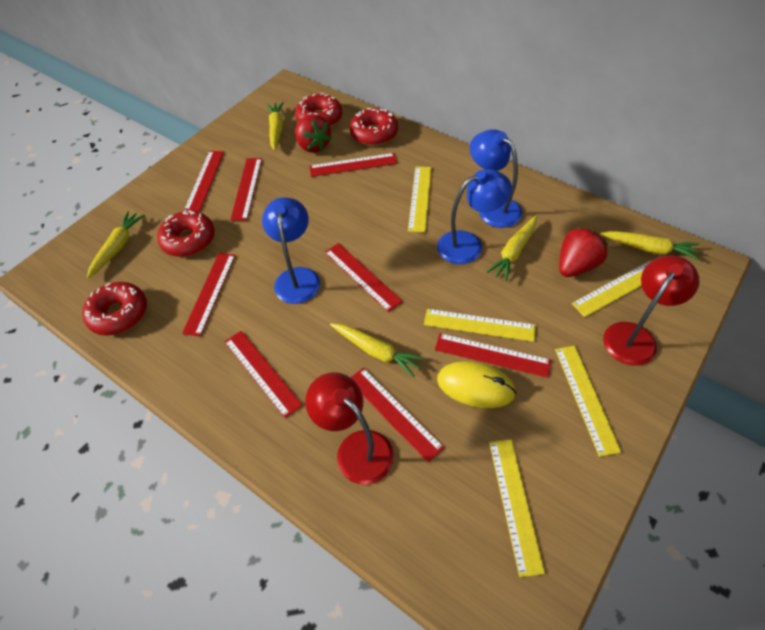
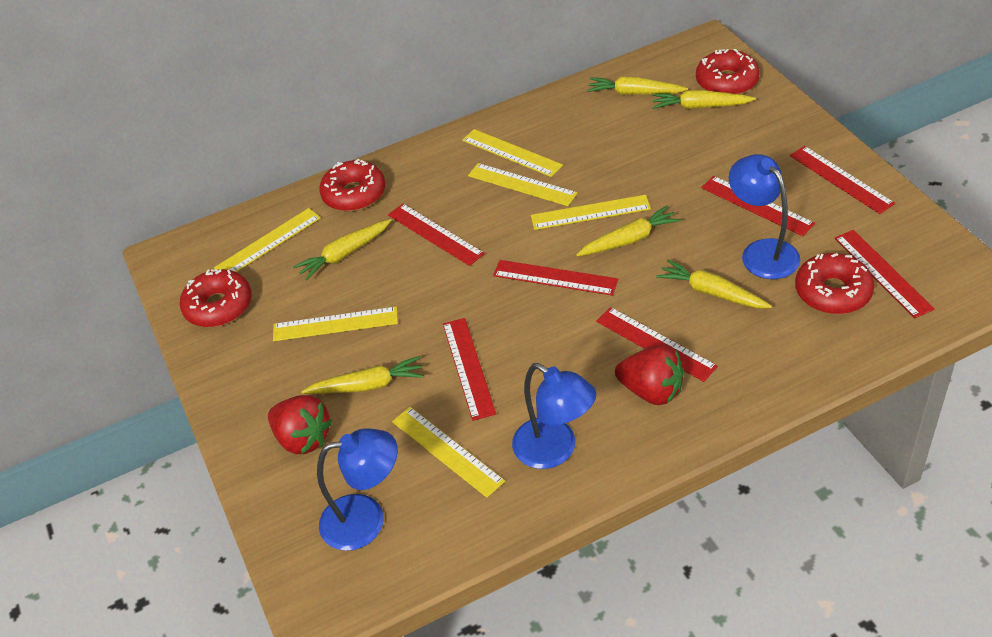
red lamp: [305,372,394,485] [603,255,700,365] = 2 -> none = 0
red ruler: [182,253,236,337] [184,151,224,212] [224,331,303,418] [230,158,262,221] [309,153,397,177] [325,243,403,312] [351,367,444,463] [435,333,551,378] = 8 -> [388,204,485,266] [443,318,496,421] [493,260,618,296] [596,307,718,382] [701,176,815,236] [790,146,895,214] [835,230,935,318] = 7
yellow carrot: [87,211,145,279] [267,102,284,151] [330,323,425,377] [486,216,537,281] [600,231,700,260] = 5 -> [293,219,391,281] [301,356,424,394] [576,206,681,256] [587,77,688,95] [652,90,756,109] [656,259,772,308] = 6
yellow mouse: [437,361,516,408] = 1 -> none = 0
yellow ruler: [408,166,432,233] [424,309,536,342] [489,439,545,577] [555,346,621,457] [572,260,652,317] = 5 -> [214,208,321,272] [273,307,398,341] [392,407,505,498] [462,129,563,177] [468,163,578,206] [531,195,651,230] = 6

